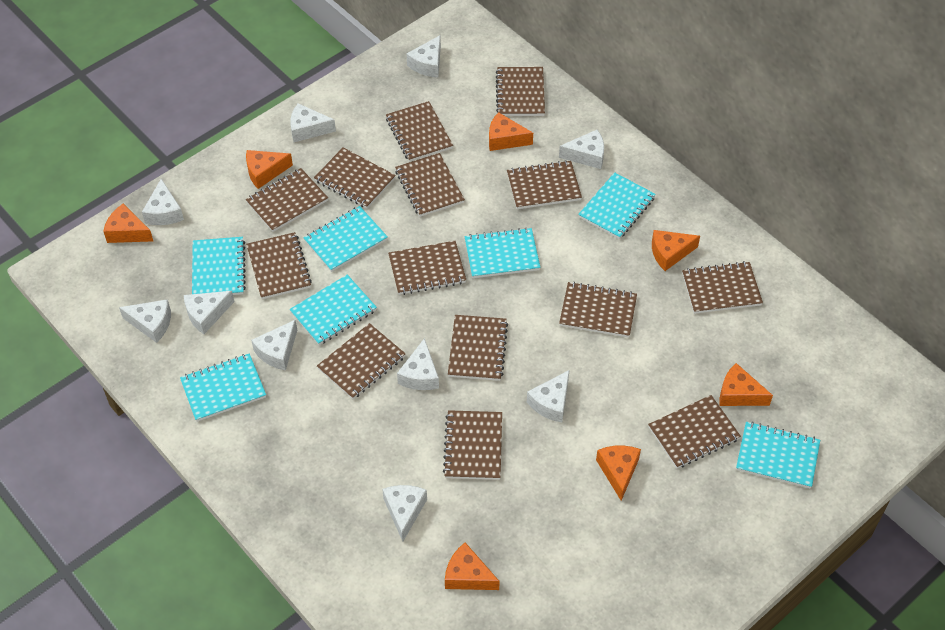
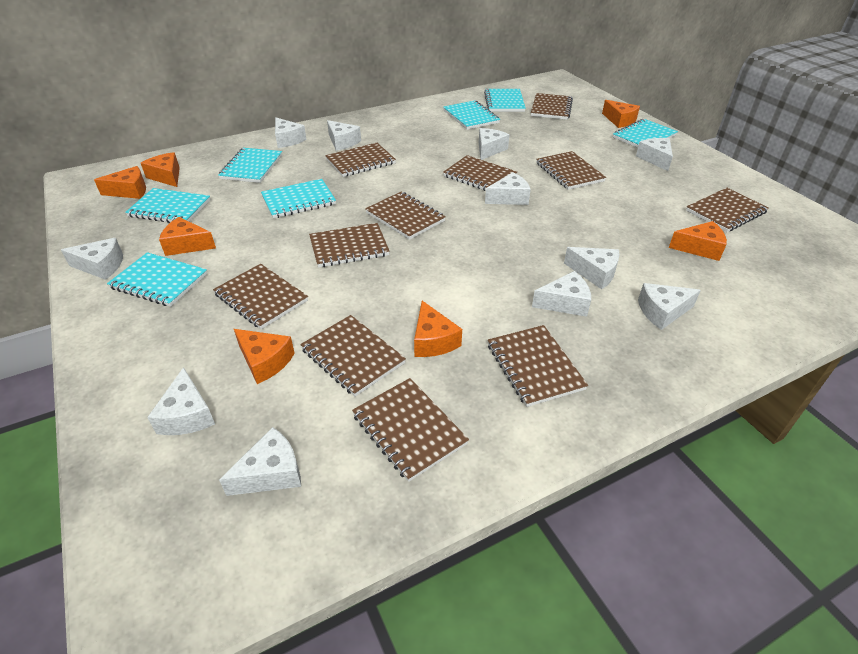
brown notebook: [245,168,328,232] [246,232,312,299] [314,148,396,209] [317,323,405,399] [386,101,453,162] [388,241,466,295] [395,153,465,217] [443,410,502,480] [448,315,508,381] [496,67,545,116] [507,160,582,209] [559,282,637,338] [648,395,741,468] [682,261,763,314] = 14 -> [213,264,308,329] [300,315,406,397] [309,223,390,268] [325,143,396,177] [352,378,469,482] [365,192,446,240] [443,155,517,191] [488,325,588,407] [531,93,573,120] [536,151,606,190] [686,188,769,232] = 11
white cheese: [119,299,171,343] [142,179,184,225] [184,291,235,334] [251,319,297,370] [290,103,336,142] [382,485,427,542] [397,338,439,390] [406,35,441,77] [527,370,569,422] [559,130,604,169] = 10 -> [61,238,123,280] [147,367,215,435] [219,427,301,496] [275,117,307,148] [327,120,361,151] [479,128,509,160] [485,172,531,205] [532,271,591,317] [564,247,619,289] [636,138,673,171] [638,283,701,330] = 11

